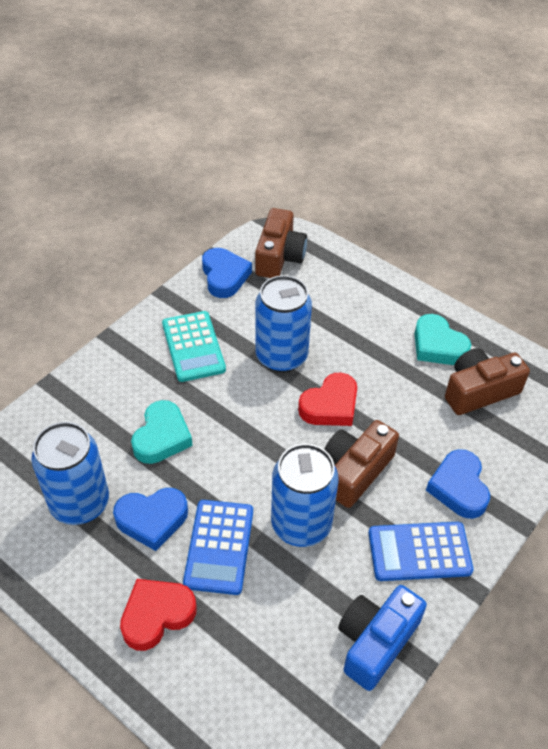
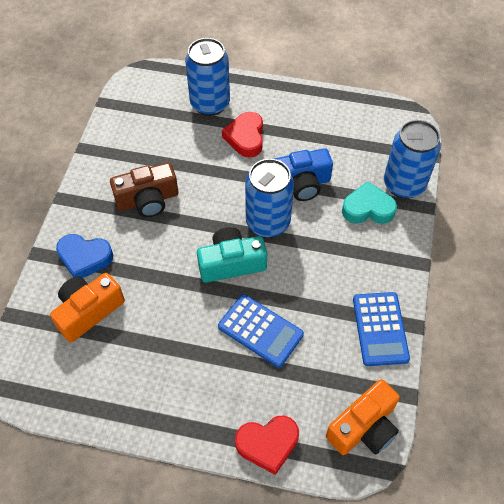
blue heart: [113,488,188,551] [202,248,252,298] [426,449,490,519] = 3 -> [56,234,113,278] = 1
brown camera: [255,208,307,278] [324,420,399,508] [445,348,530,415] = 3 -> [110,162,178,217] = 1
orange camera: none = 0 -> [50,273,125,342] [326,379,400,455] = 2
turquoise calculator: [162,311,226,382] = 1 -> none = 0
turquoise camera: none = 0 -> [197,227,267,283] = 1
turquoise heart: [131,400,193,464] [414,314,471,365] = 2 -> [342,181,397,224] = 1

